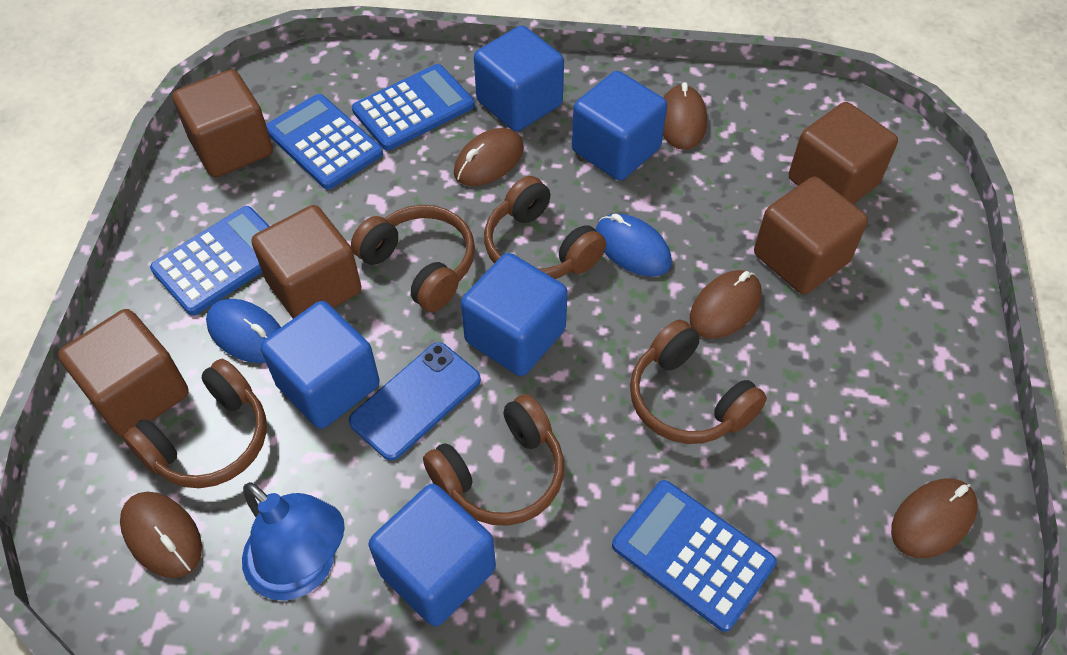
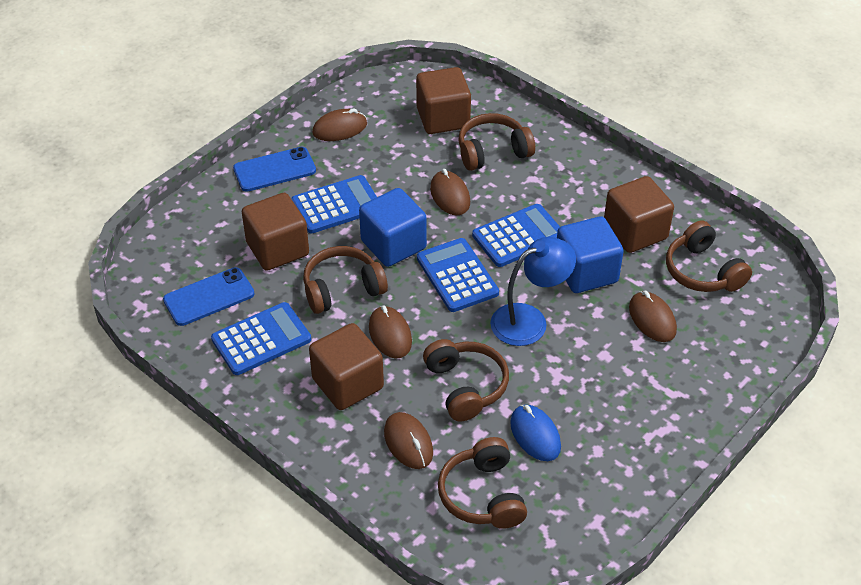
blue cube: [260,301,380,429] [369,484,496,626] [461,253,568,376] [474,25,564,132] [572,71,667,181] = 5 -> [359,188,427,267] [557,216,624,293] = 2
blue mouse: [206,299,281,363] [596,214,672,277] = 2 -> [510,405,561,461] = 1
blue phone: [349,342,481,461] = 1 -> [163,267,255,326] [233,147,316,192] = 2
brown cube: [58,309,189,437] [172,69,273,177] [252,205,362,319] [754,177,868,294] [789,102,898,204] = 5 -> [242,193,309,271] [309,323,384,410] [416,67,471,134] [604,176,674,253] = 4

